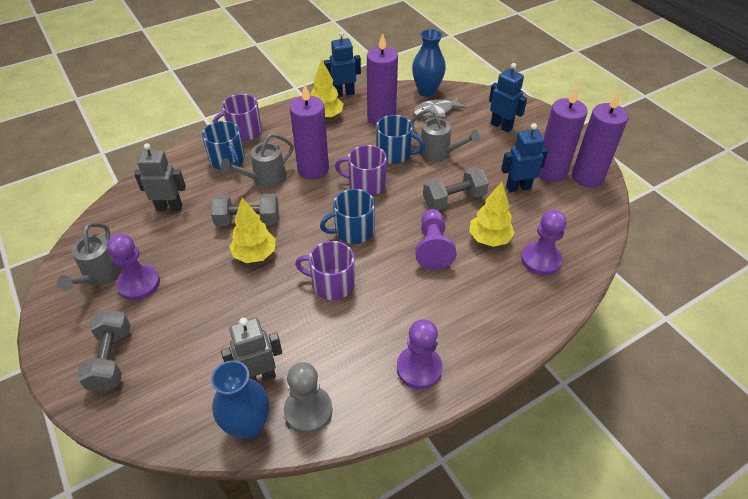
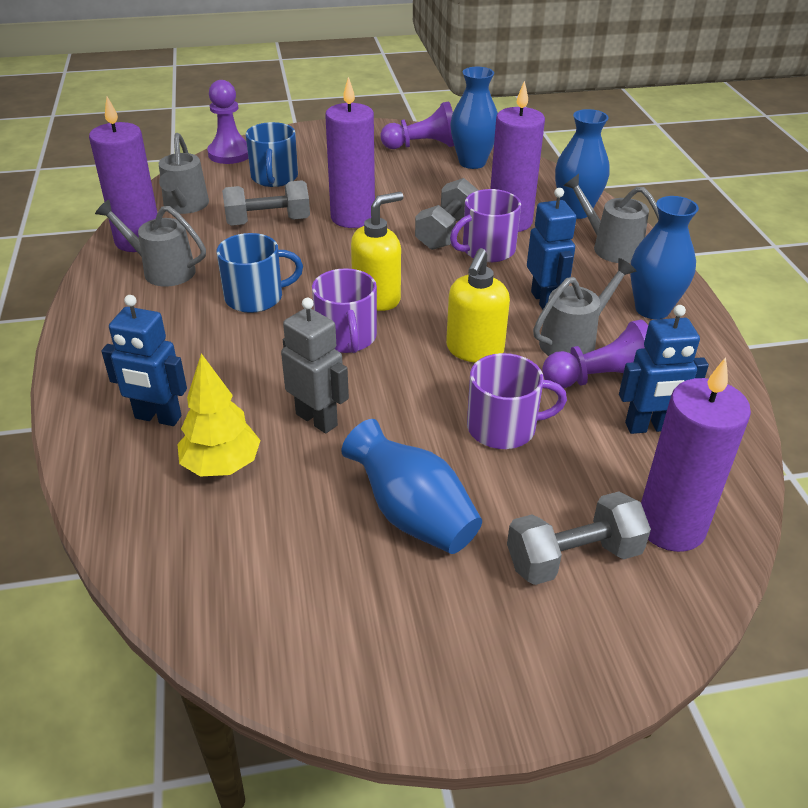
blue mug: [202,121,245,170] [320,189,375,244] [376,115,425,164] = 3 -> [217,233,303,313] [246,122,298,187] = 2
blue vase: [211,360,269,440] [412,29,446,97] = 2 -> [341,419,482,554] [450,67,498,169] [555,109,610,219] [630,196,699,319] = 4
grey fish: [413,96,467,118] = 1 -> none = 0
grey pawn: [284,362,332,434] = 1 -> none = 0
grey robot: [134,143,186,211] [221,318,282,382] = 2 -> [281,298,349,434] = 1
grey watering can: [57,222,122,291] [221,133,294,188] [411,109,480,161] = 3 -> [95,200,206,287] [159,133,209,214] [533,258,636,356] [563,174,659,263] = 4
purple pawn: [107,234,160,301] [397,319,443,389] [415,209,457,270] [521,210,566,276] = 4 -> [207,80,248,164] [381,101,454,149] [542,319,648,388] = 3
yellow soap dispenser: none = 0 -> [351,192,403,311] [446,248,510,363] = 2
yellow tree: [229,198,276,263] [310,59,344,119] [469,182,515,247] = 3 -> [177,353,260,476] = 1

